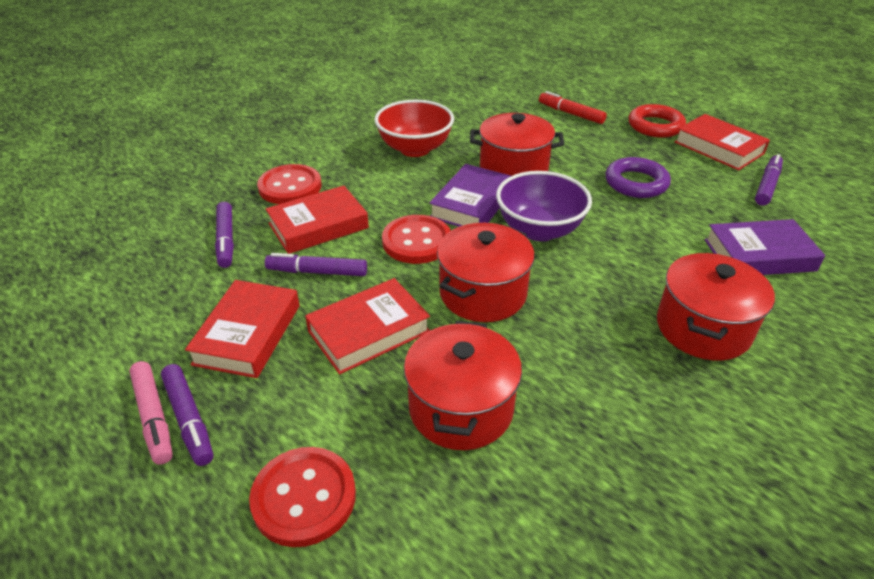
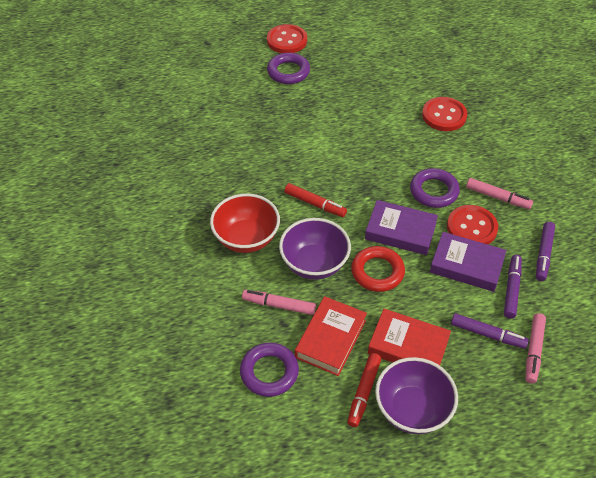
pink marker: [129,361,173,465] = 1 -> [242,290,316,315] [466,178,533,209] [525,313,546,384] = 3
purple bowl: [496,171,592,241] = 1 -> [279,218,351,280] [375,357,458,434] = 2
purple marker: [161,364,214,466] [215,202,234,268] [265,253,367,276] [755,154,783,206] = 4 -> [451,313,529,349] [504,255,522,319] [536,222,555,281] = 3
purple ring: [606,157,671,198] = 1 -> [240,343,299,397] [267,53,310,84] [410,168,460,208] = 3
red book: [185,280,300,378] [266,186,369,254] [305,278,430,374] [675,114,770,170] = 4 -> [295,296,367,376] [368,309,451,366] = 2
red marker: [539,91,607,124] = 1 -> [284,183,347,217] [347,353,381,427] = 2
red pot: [404,321,522,450] [437,223,535,322] [470,113,564,176] [657,253,775,361] = 4 -> none = 0

